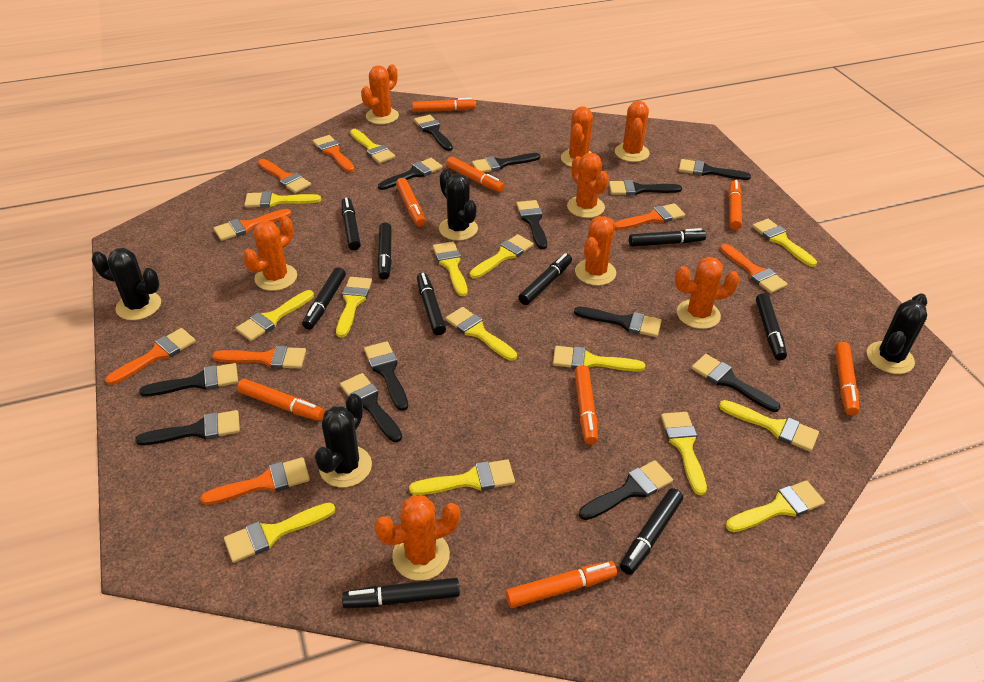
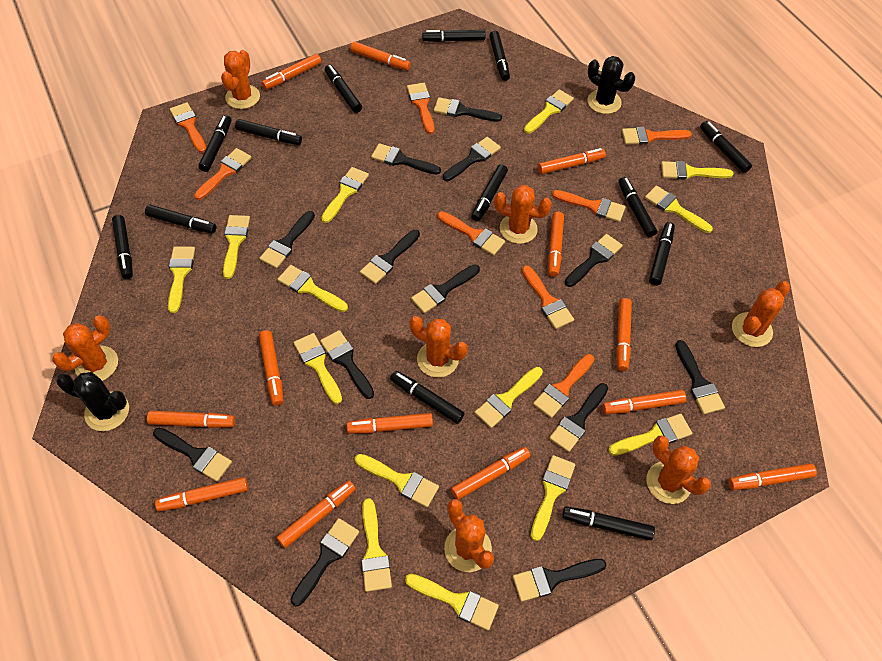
black cactus: [92,248,161,320] [315,394,372,487] [439,170,478,241] [867,294,927,374] = 4 -> [56,372,129,431] [587,56,635,114] = 2
black marker: [302,267,346,329] [341,197,361,250] [342,578,460,608] [377,222,392,280] [417,273,446,335] [519,253,572,305] [620,488,683,575] [629,228,706,247] [756,293,787,360] = 9 -> [112,215,133,279] [145,204,216,234] [198,115,231,172] [235,119,302,145] [325,65,362,113] [390,371,465,424] [422,29,486,42] [471,164,508,222] [489,31,510,81] [562,506,655,540] [618,177,657,237] [649,222,675,286] [700,121,752,173] = 13
orange cactus: [243,216,297,291] [361,64,399,124] [374,495,460,581] [561,106,593,167] [567,153,609,218] [575,216,616,286] [615,101,650,162] [675,257,740,329] = 8 -> [52,315,118,381] [221,50,260,109] [409,316,468,378] [444,499,494,572] [494,185,552,244] [647,435,711,504] [732,281,790,347] = 7
orange marker: [237,379,324,421] [396,178,425,227] [412,98,476,112] [446,157,504,192] [505,561,617,608] [574,365,598,445] [728,180,742,230] [835,342,859,416] = 8 -> [147,411,235,428] [155,477,248,512] [259,330,284,406] [262,54,321,90] [277,480,356,548] [347,413,433,434] [350,41,411,70] [451,447,530,500] [538,148,606,174] [548,212,564,277] [602,390,686,414] [616,298,632,371] [728,463,817,490] = 13

